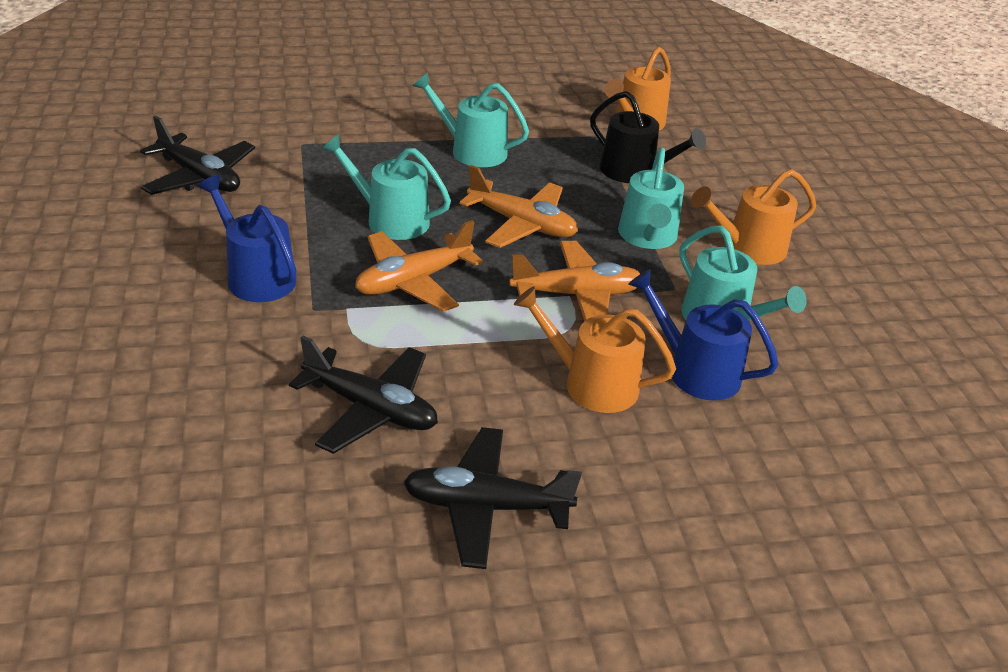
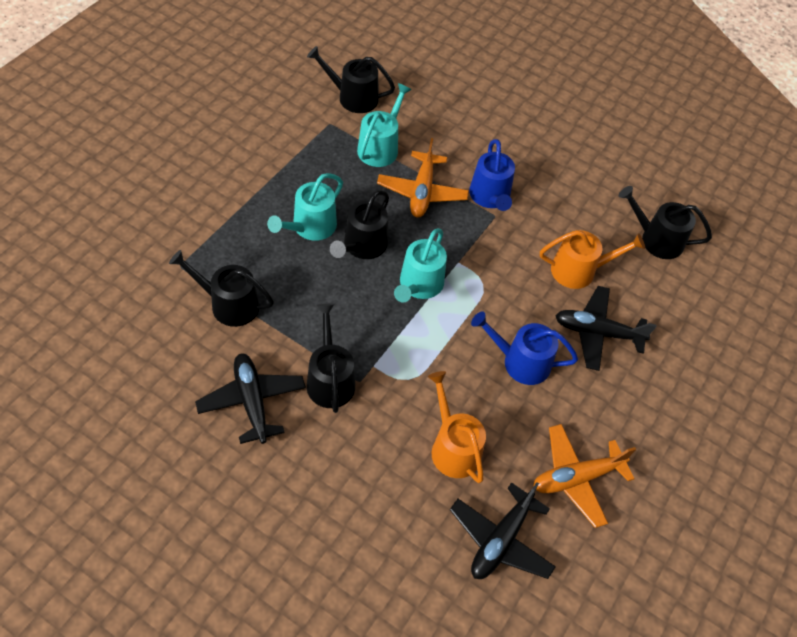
black watering can: [590,91,706,183] = 1 -> [169,250,274,327] [307,46,395,113] [307,304,355,413] [330,190,389,259] [619,186,712,259] = 5
orange plane: [355,220,483,312] [459,165,578,248] [509,241,640,321] = 3 -> [377,138,469,217] [533,424,636,528] = 2
orange watering can: [514,286,676,413] [604,47,671,131] [691,169,816,265] = 3 -> [428,371,486,483] [540,230,645,289] = 2
turquoise watering can: [322,134,451,240] [413,73,529,167] [618,148,684,249] [679,226,807,321] = 4 -> [267,173,343,241] [357,83,412,167] [394,228,447,303] = 3

